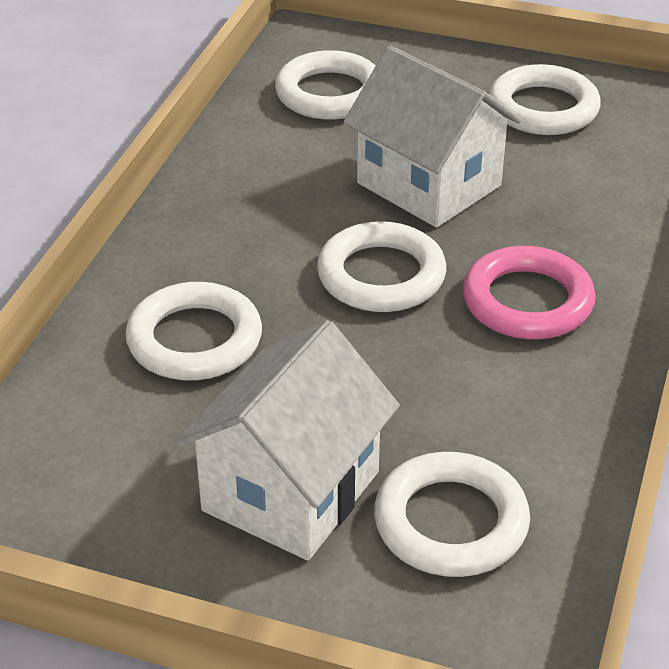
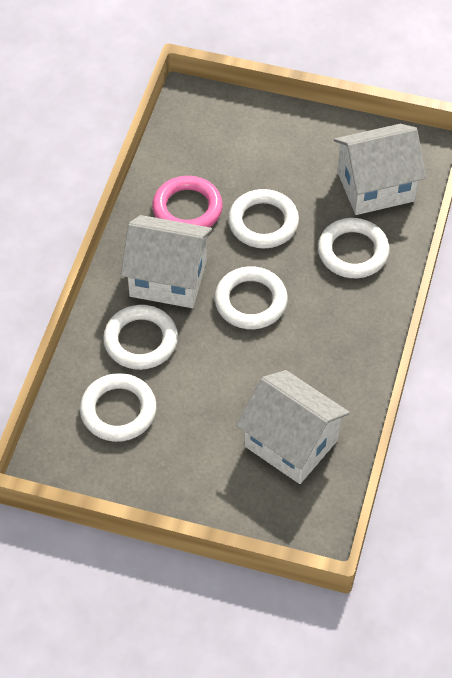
white house: [175,320,400,560] [343,46,521,228] = 2 -> [121,215,212,308] [236,370,350,484] [334,124,426,215] = 3

